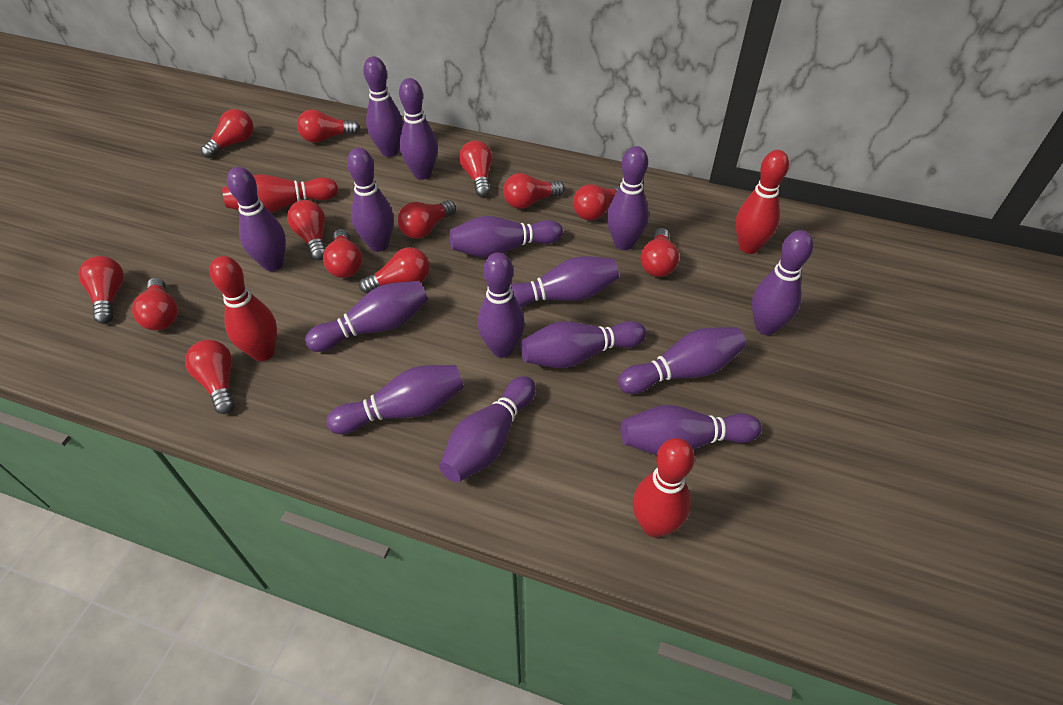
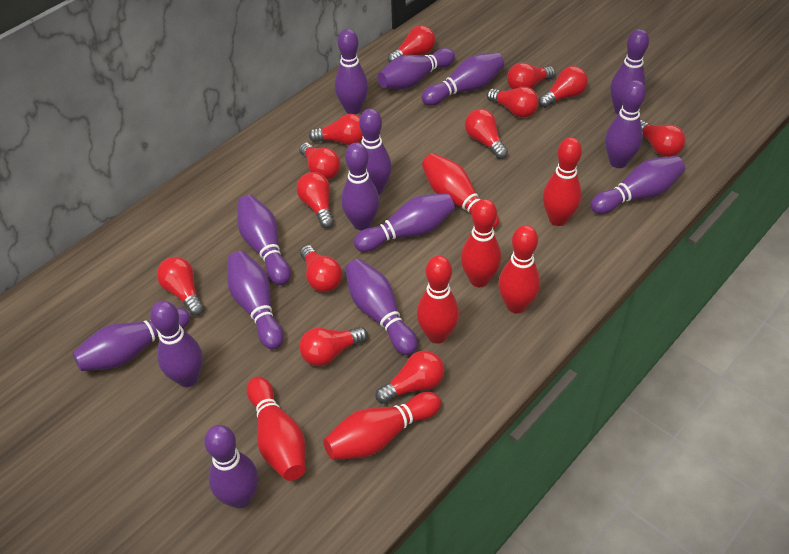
red bowling pin: [210,256,277,361] [222,175,338,213] [633,438,695,538] [736,150,789,254] = 4 -> [247,376,306,481] [323,392,441,460] [417,256,459,344] [422,153,499,230] [461,199,501,287] [498,225,540,314] [543,137,582,226] = 7

